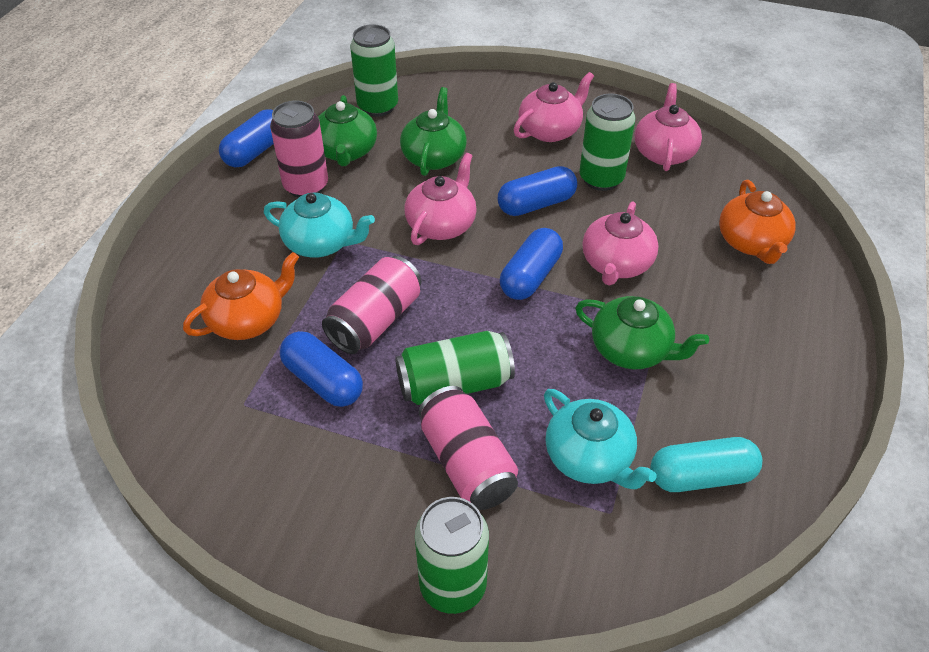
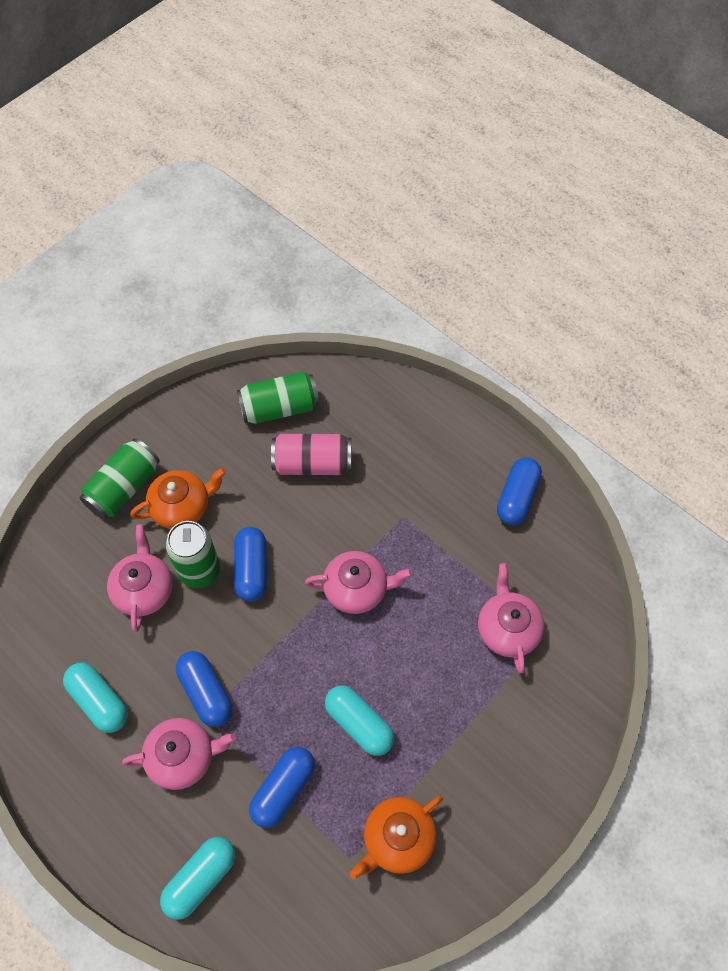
green can: [350,24,398,117] [395,331,515,405] [415,497,489,614] [579,94,636,191] = 4 -> [80,438,160,520] [166,521,220,588] [237,372,319,424] = 3
green teapot: [318,95,377,166] [400,87,467,176] [575,296,709,369] = 3 -> none = 0
pink can: [270,101,328,198] [322,256,421,354] [419,386,518,510] = 3 -> [271,434,352,475] = 1
turquoise capsule: [650,437,762,492] = 1 -> [63,663,128,733] [160,837,235,920] [325,685,394,756] = 3
turquoise teapot: [264,192,375,258] [544,389,657,489] = 2 -> none = 0

